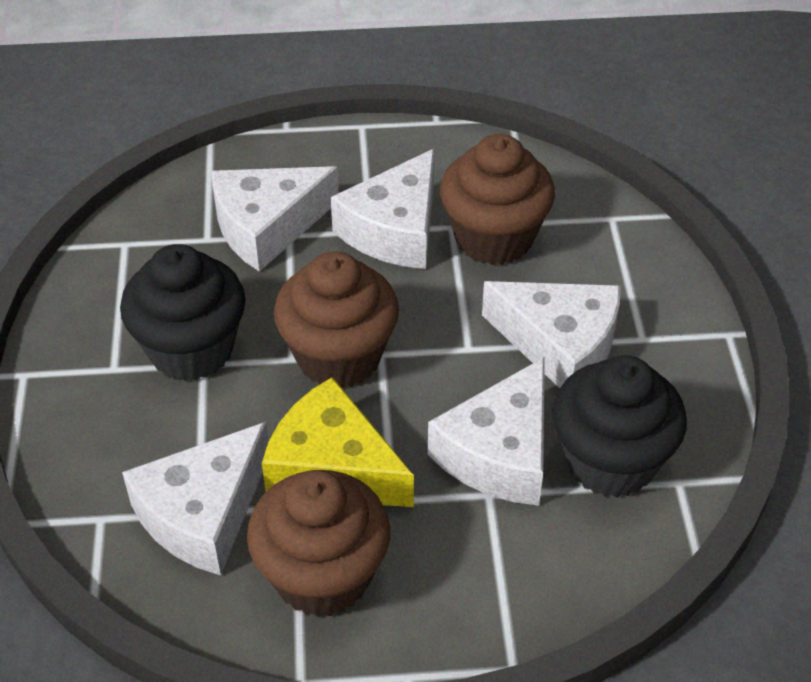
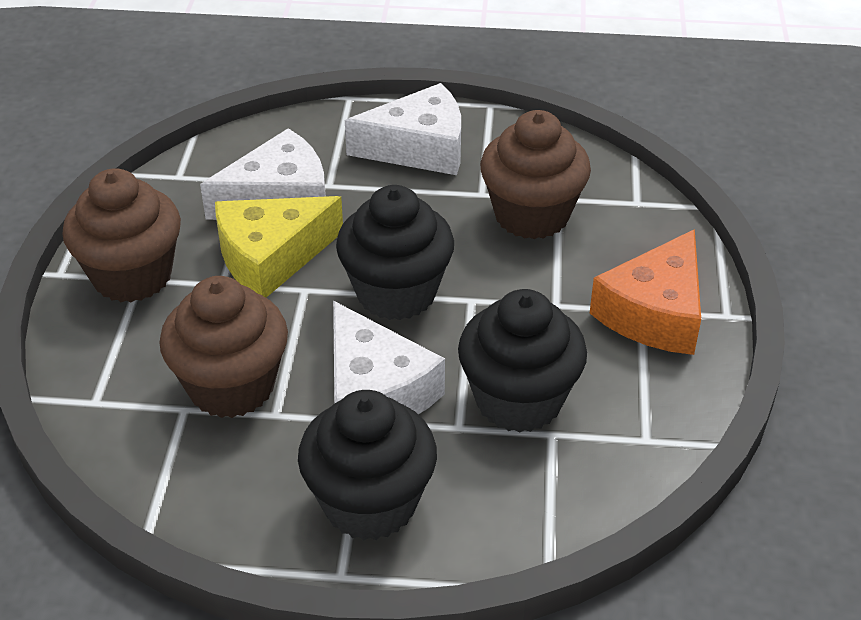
black cupcake: [120,244,246,381] [552,355,687,498] = 2 -> [298,390,437,540] [336,185,454,320] [458,289,587,433] = 3
orange cheese: none = 0 -> [590,229,701,355] = 1
white cheese: [122,422,269,575] [212,166,339,272] [331,149,435,269] [428,357,545,506] [482,281,621,388] = 5 -> [200,128,326,220] [333,301,445,414] [345,83,461,175] = 3

